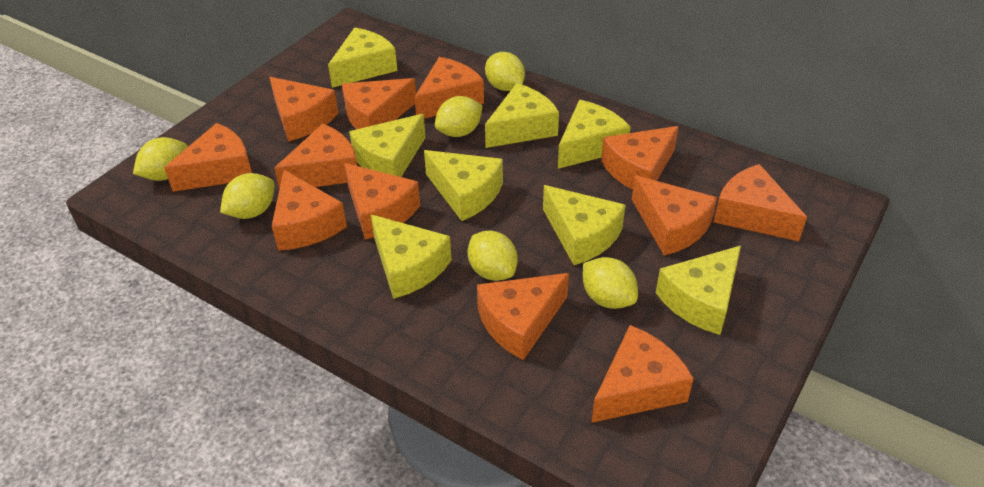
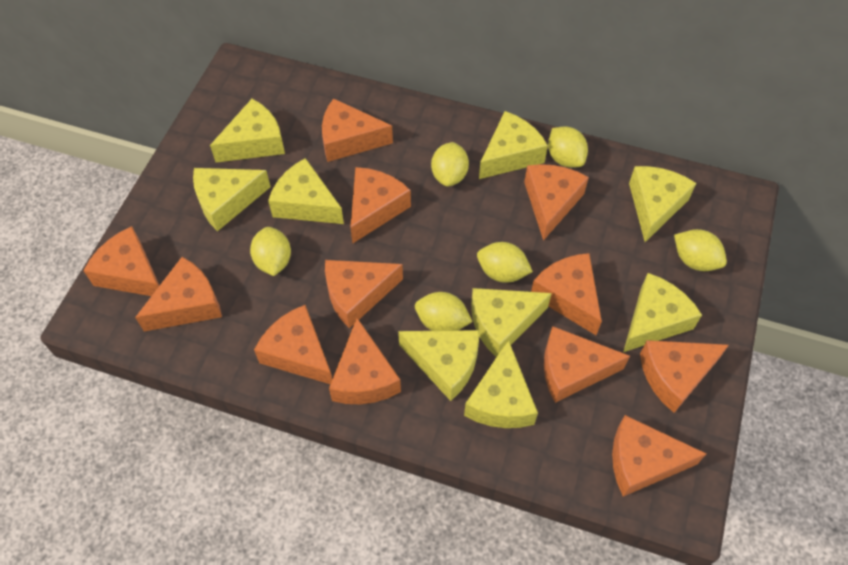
yellow cheese: [328,28,397,88] [349,114,426,177] [371,214,452,299] [424,150,503,221] [485,83,559,148] [543,185,625,265] [558,100,631,169] [656,246,741,335] = 8 -> [193,168,271,231] [210,99,285,163] [268,158,344,224] [398,330,479,401] [464,340,538,428] [471,288,552,357] [479,111,548,179] [623,273,702,352] [629,166,696,242] = 9

